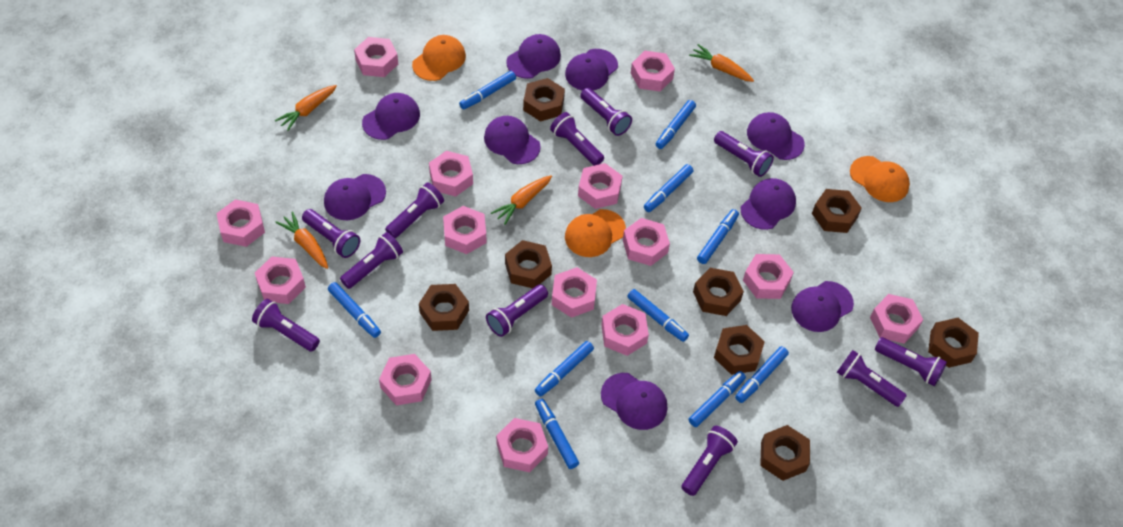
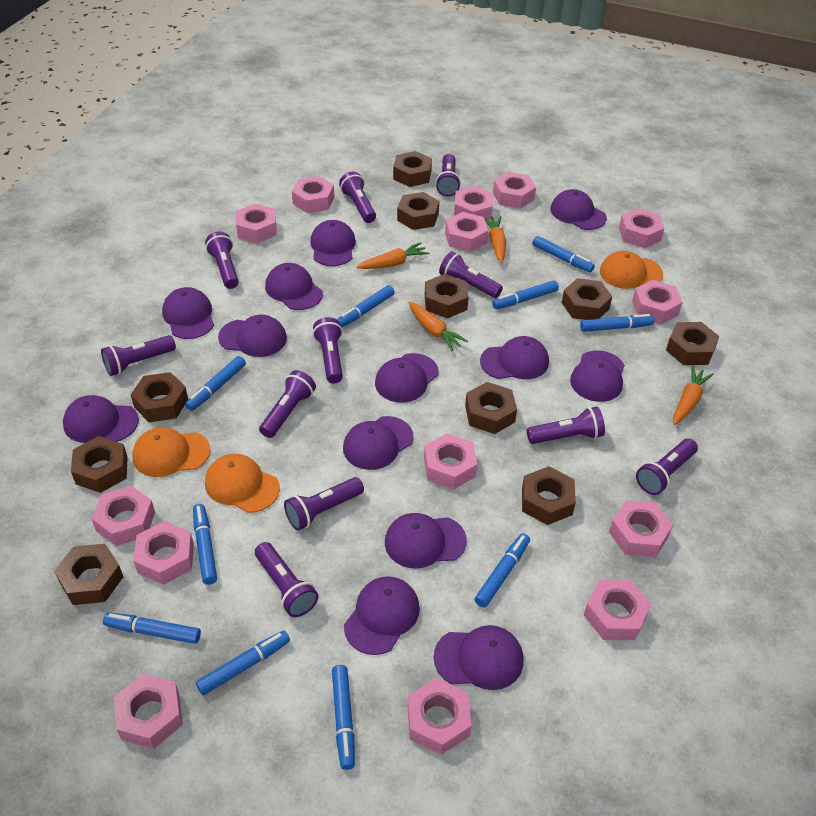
brown nut: [419,284,469,331] [505,240,552,288] [523,78,565,121] [693,268,744,316] [714,325,765,375] [760,425,810,481] [812,189,862,233] [928,318,979,368] = 8 -> [54,544,123,605] [71,436,128,493] [131,372,188,422] [393,151,432,187] [397,192,439,230] [425,274,469,318] [465,382,517,434] [522,466,576,525] [562,278,612,320] [666,322,719,365] = 10
purple cap: [324,174,386,220] [362,93,420,140] [484,116,541,164] [506,34,561,79] [565,49,618,91] [601,373,668,430] [741,178,796,230] [747,112,805,160] [791,281,854,332] = 9 -> [63,395,139,443] [162,287,214,339] [218,315,287,357] [265,263,323,310] [310,220,356,266] [343,416,413,470] [344,576,420,655] [375,353,439,403] [385,513,467,569] [433,625,524,690] [480,336,549,379] [551,189,607,230] [570,350,625,402] = 13

